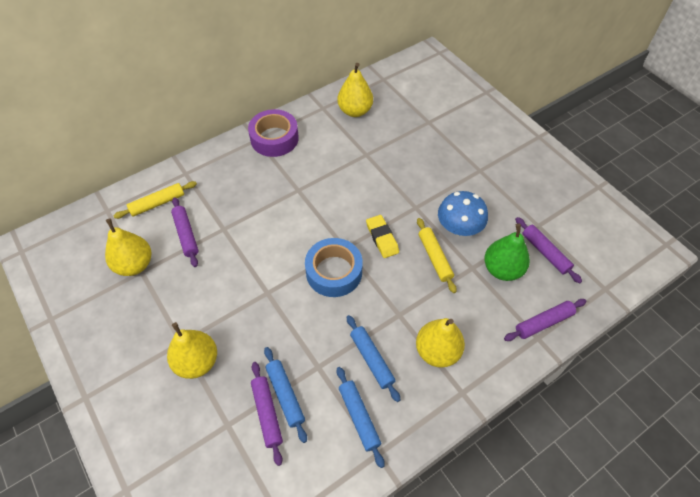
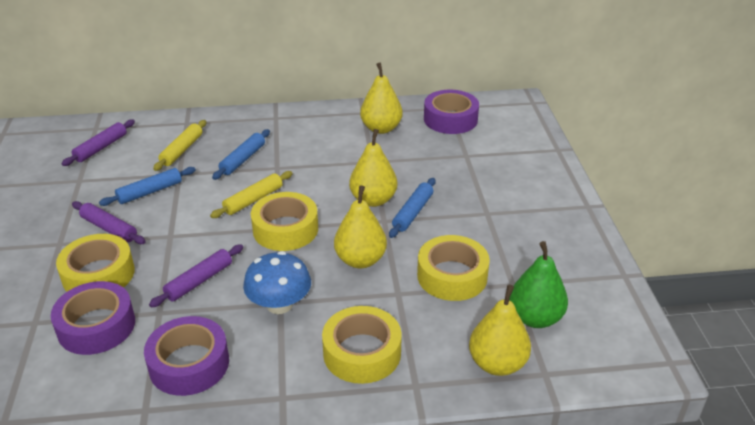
blue tape: [305,238,363,297] = 1 -> none = 0
purple rolling pin: [171,197,198,267] [251,362,283,466] [504,299,587,341] [515,217,582,283] = 4 -> [62,120,135,166] [72,201,145,244] [149,244,243,308] = 3
purple tape: [248,109,299,157] = 1 -> [51,281,135,355] [144,316,229,396] [424,89,479,134] = 3
yellow eraser: [366,215,399,258] = 1 -> none = 0
yellow tape: none = 0 -> [56,234,135,292] [251,192,318,251] [322,306,402,384] [417,235,490,301] = 4

